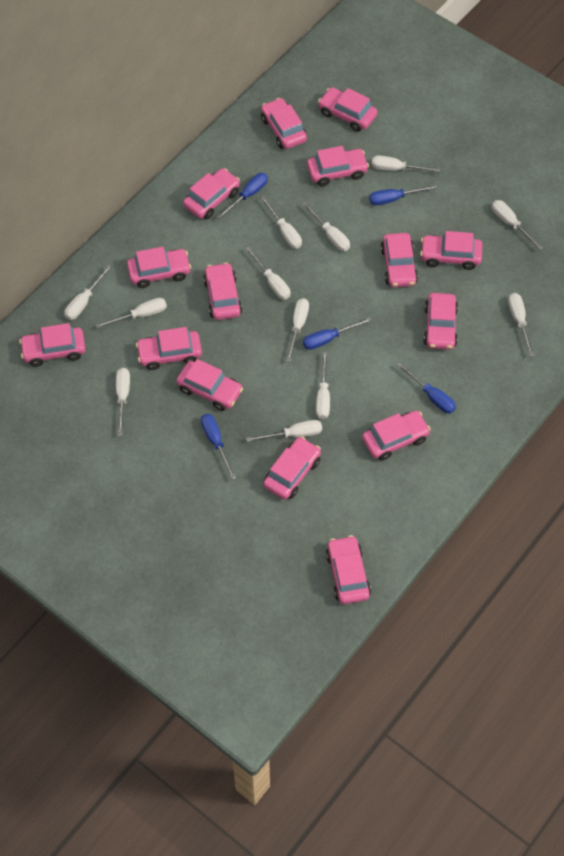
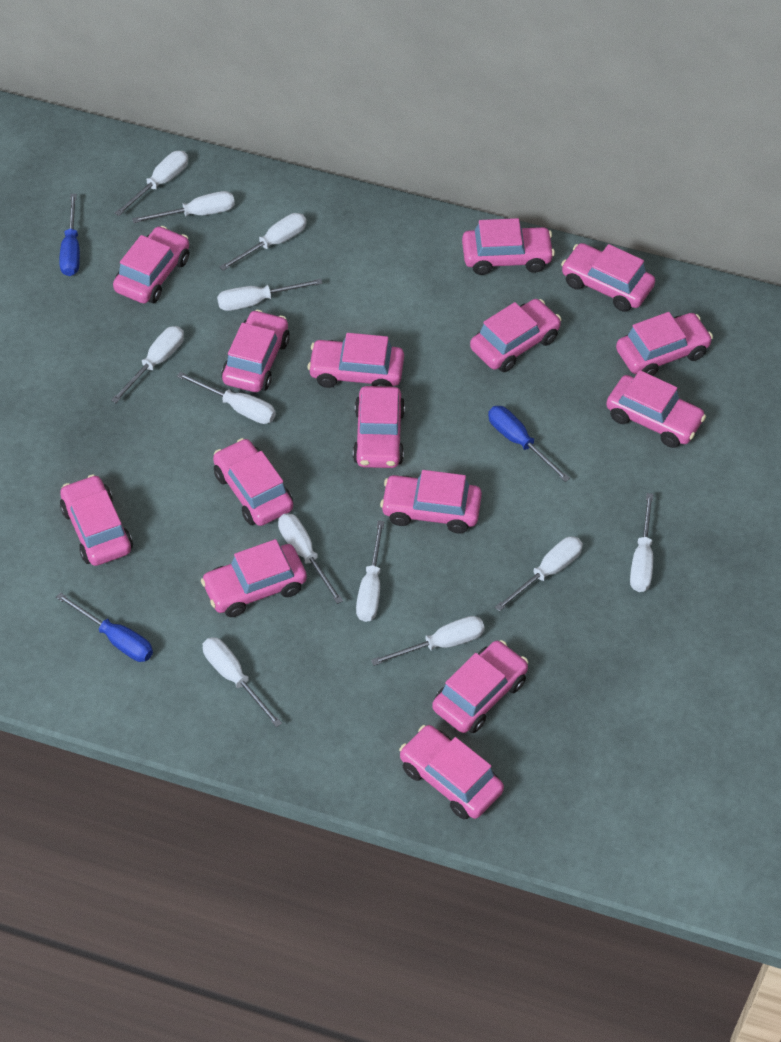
blue screwdriver: [201,414,236,480] [217,173,268,219] [303,317,372,350] [369,185,438,205] [397,362,456,413] = 5 -> [56,592,153,662] [59,194,80,276] [488,406,570,482] = 3

